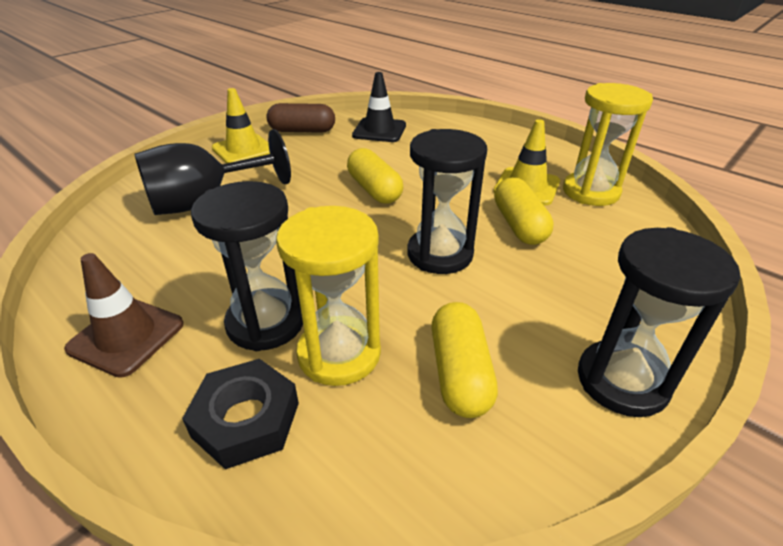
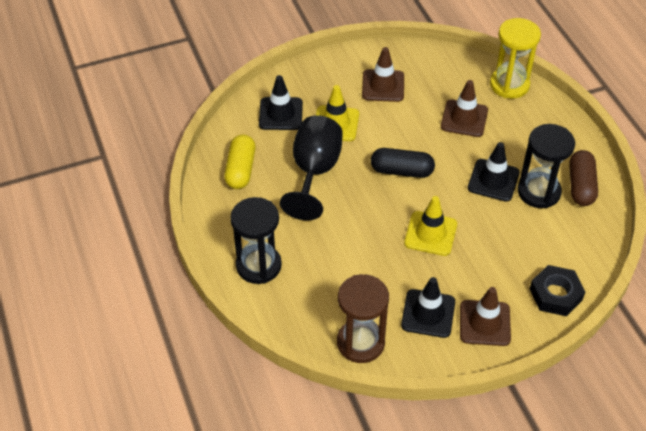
black capsule: none = 0 -> [371,148,435,178] = 1
black hourglass: [191,181,303,351] [407,129,487,274] [578,227,740,417] = 3 -> [230,197,282,284] [518,124,575,208] = 2
black traffic cone: [352,72,406,142] = 1 -> [259,75,303,130] [401,277,455,338] [468,142,520,202] = 3
brown hourglass: none = 0 -> [337,274,389,363] = 1
brown traffic cone: [64,253,184,378] = 1 -> [362,47,404,102] [441,80,488,137] [460,287,511,346] = 3
yellow capsule: [347,148,403,204] [431,302,498,418] [494,178,554,245] = 3 -> [224,134,256,189] = 1
yellow hourglass: [276,206,381,386] [563,83,653,206] = 2 -> [490,18,541,99] = 1

